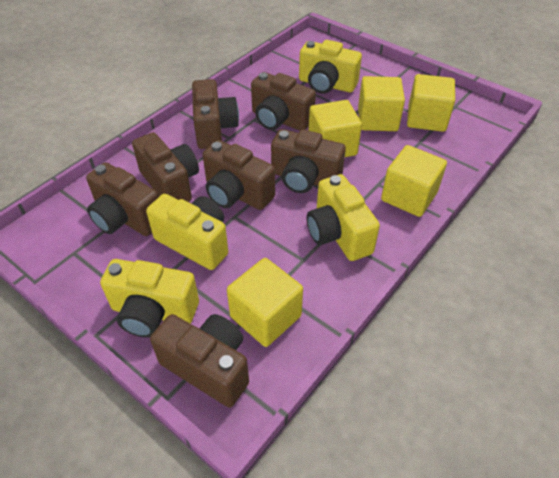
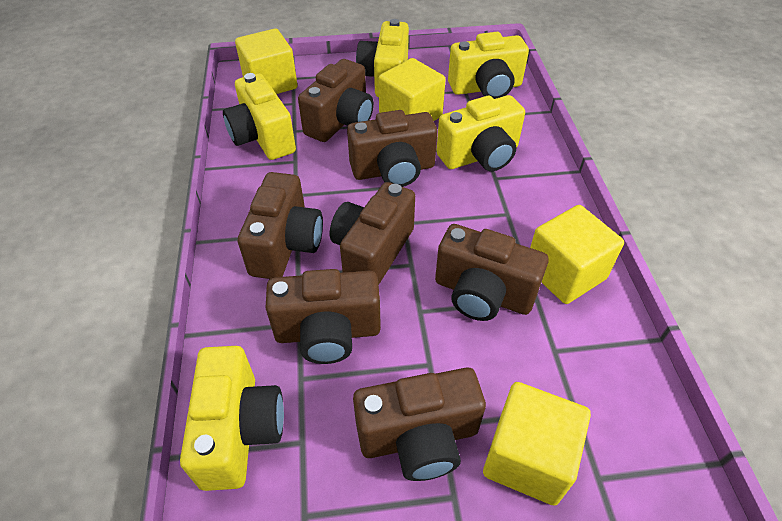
yellow camera: [100,259,199,338] [146,194,228,270] [299,40,362,94] [307,174,380,261] = 4 -> [180,346,284,491] [223,73,296,160] [356,19,409,97] [436,95,525,171] [448,32,529,99] = 5
yellow cube: [227,258,303,347] [308,100,362,157] [358,76,405,131] [381,145,447,217] [407,74,455,132] = 5 -> [235,29,298,94] [378,58,446,121] [483,382,591,506] [530,205,624,304] = 4

